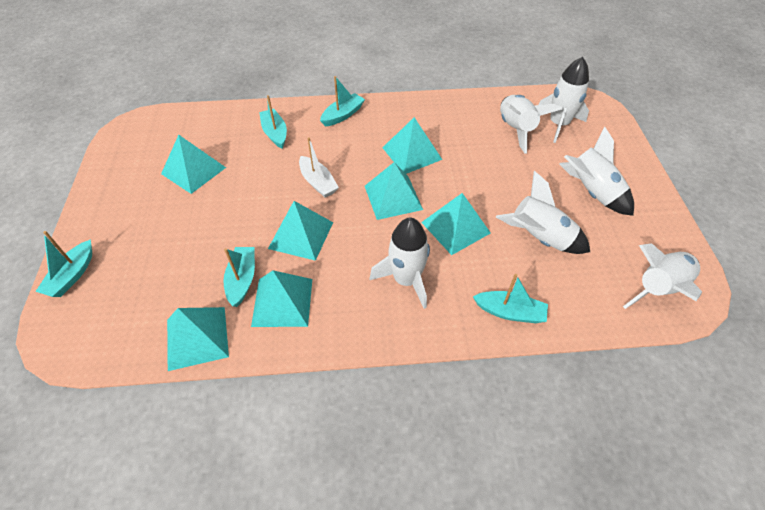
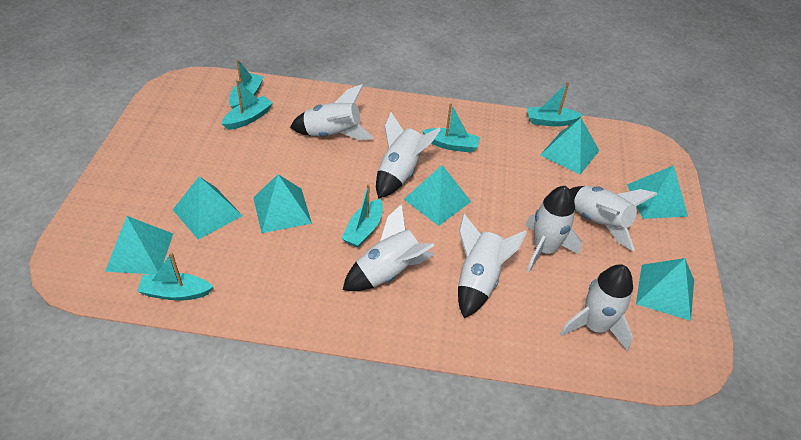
turquoise boat: [35,231,92,297] [223,247,255,307] [259,95,287,149] [320,76,365,127] [473,274,548,323] = 5 -> [137,252,213,301] [221,80,273,130] [229,59,264,109] [341,184,383,248] [422,103,480,153] [527,82,583,126] = 6
white boat: [299,137,339,198] = 1 -> none = 0
white rocket: [370,218,430,309] [496,171,590,254] [500,95,562,154] [539,57,589,143] [559,126,634,216] [623,243,702,309] = 6 -> [290,84,374,140] [343,204,434,291] [376,112,441,199] [458,214,527,318] [525,186,582,272] [560,264,633,351] [570,186,657,251] = 7

